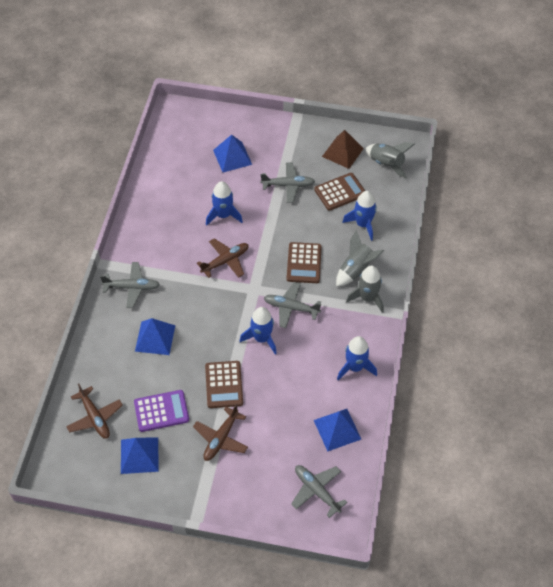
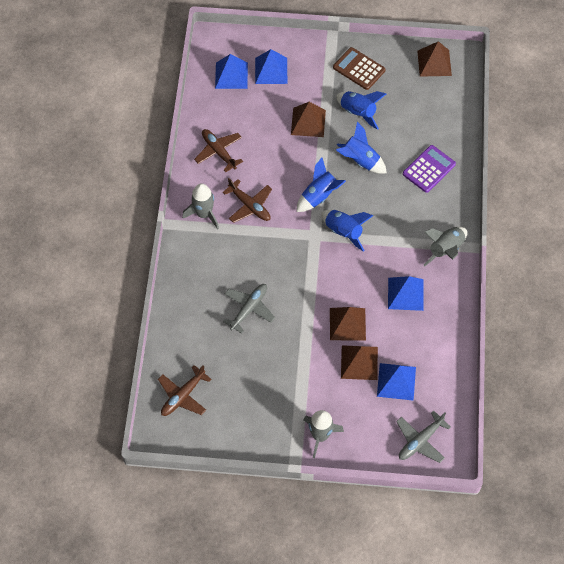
brown calculator: [205,361,243,408] [287,242,322,283] [314,173,365,211] = 3 -> [333,47,385,90] = 1
brown pyramid: [322,130,364,169] = 1 -> [291,102,326,137] [330,307,366,341] [341,345,378,380] [417,41,452,77] = 4
grey plane: [100,262,160,308] [260,162,315,203] [264,282,321,328] [291,465,348,518] = 4 -> [223,284,275,334] [396,411,451,463] = 2

